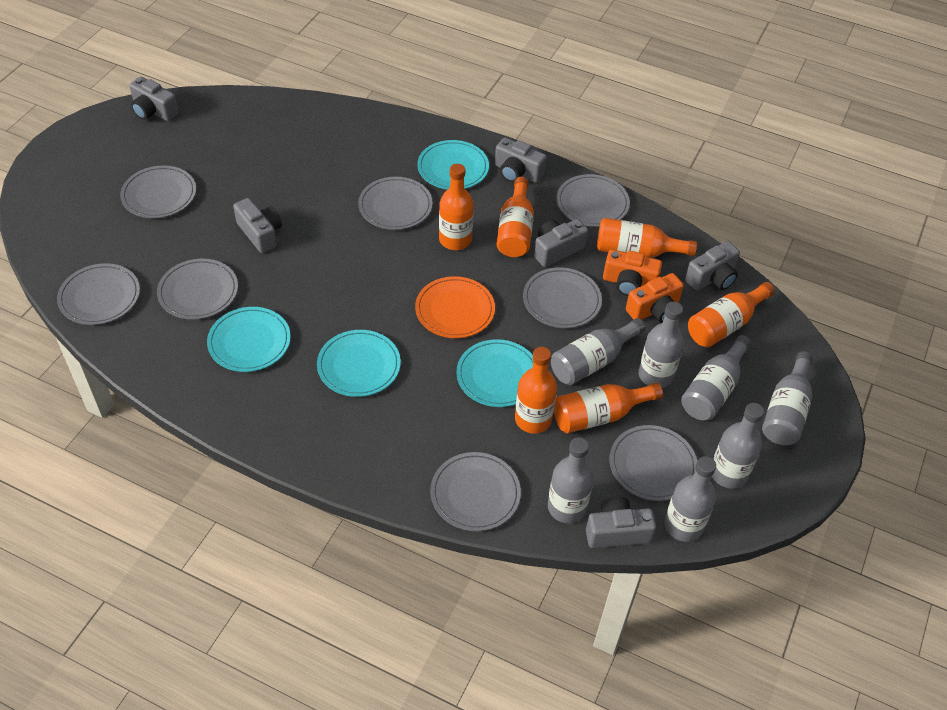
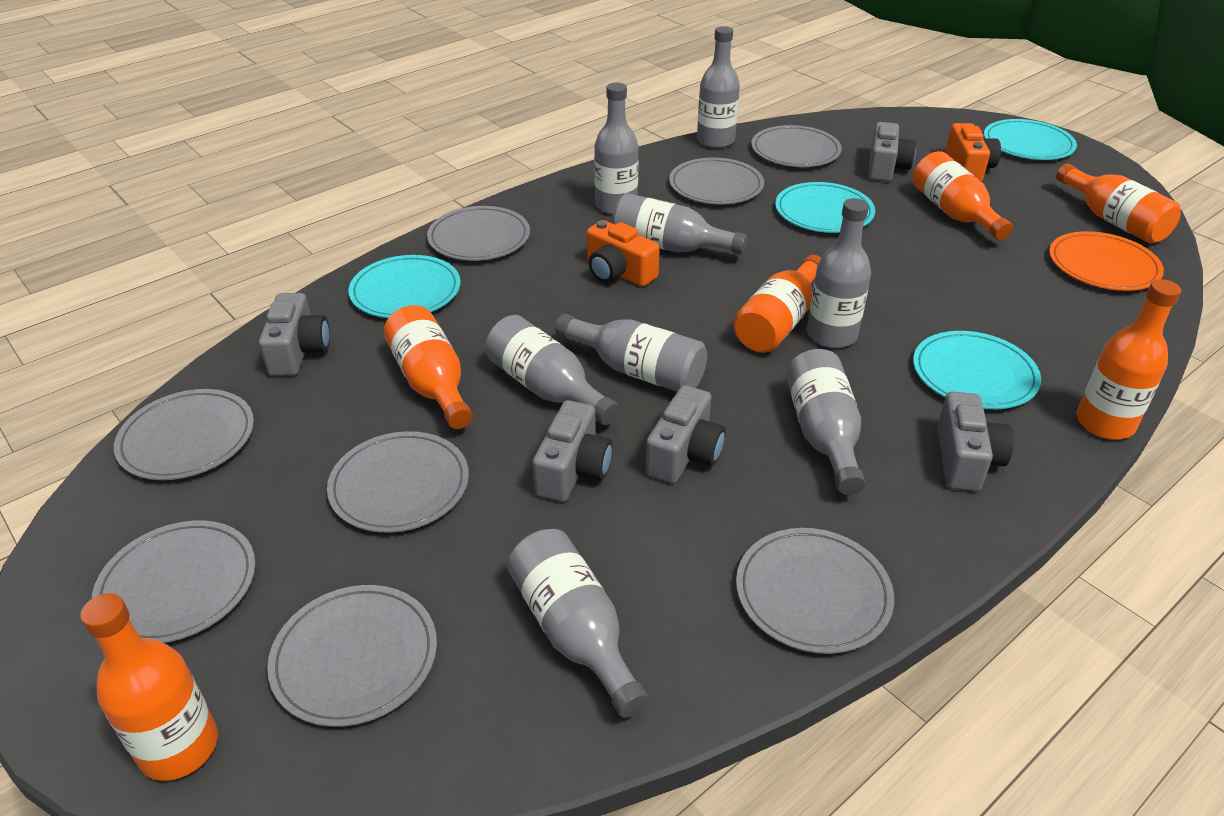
grey bottle: [548,437,594,523] [551,318,646,385] [638,302,684,388] [664,456,716,542] [681,335,751,421] [712,403,764,489] [762,351,813,445] = 7 -> [485,315,619,425] [507,529,649,718] [555,314,707,392] [594,83,639,214] [612,193,748,254] [697,26,740,148] [786,349,865,495] [807,198,871,348] = 8
grey camera: [129,77,179,121] [233,198,282,253] [495,138,547,183] [534,219,588,267] [586,497,656,548] [685,241,740,291] = 6 -> [259,293,330,376] [532,400,613,502] [645,385,726,483] [868,122,916,182] [937,392,1014,491] = 5

